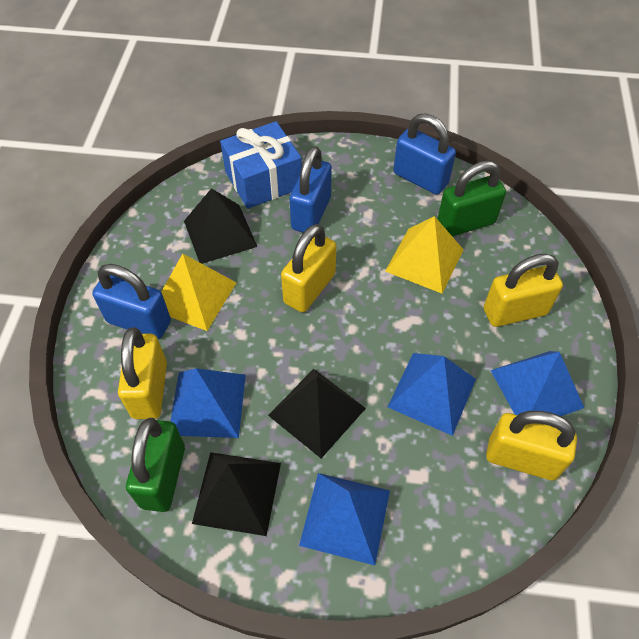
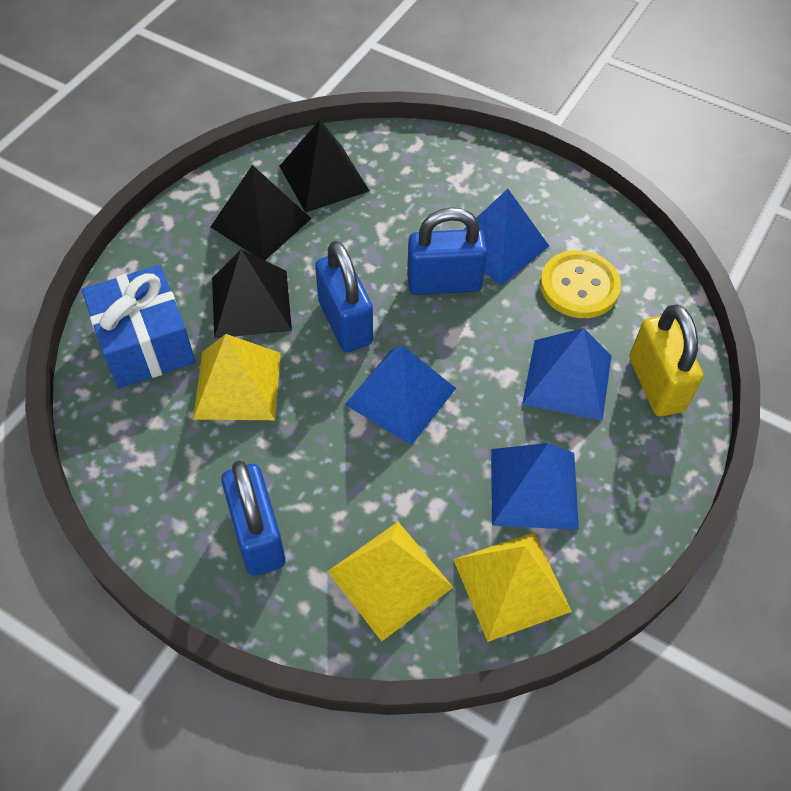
green padlock: [126,417,185,512] [437,161,506,237] = 2 -> none = 0
yellow button: none = 0 -> [540,250,621,318] = 1
yellow padlock: [118,327,167,419] [281,224,336,313] [484,254,563,327] [486,411,577,480] = 4 -> [629,304,703,417] = 1
yellow pyramid: [161,254,236,331] [385,216,464,294] = 2 -> [193,334,281,420] [327,522,453,641] [453,532,572,642] = 3

